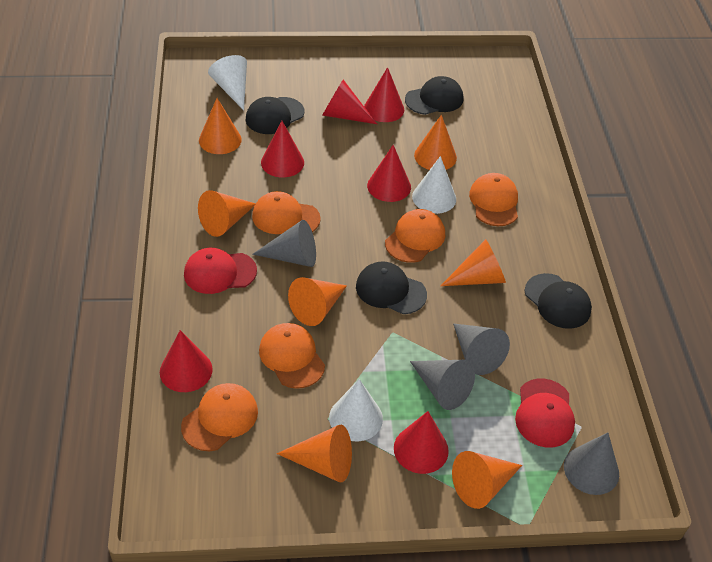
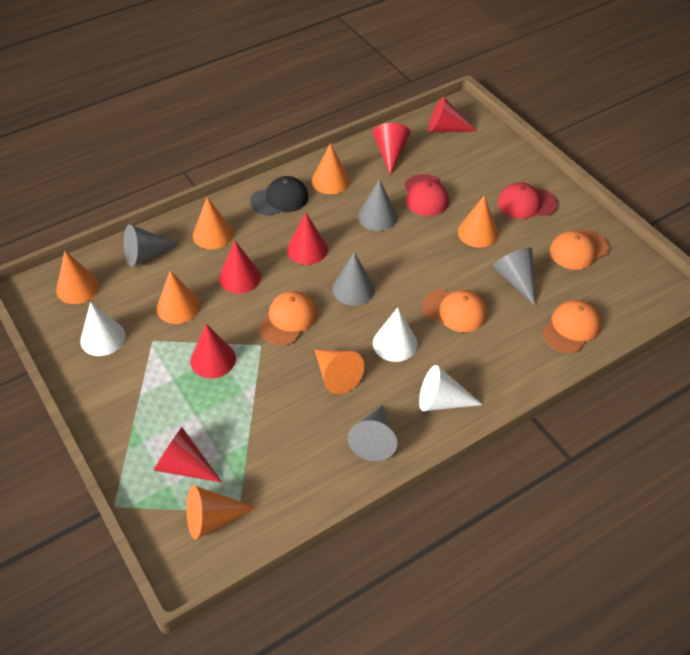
black cap: [246,97,304,134] [356,261,427,314] [405,76,463,115] [525,273,592,329] = 4 -> [250,176,308,216] = 1
grey cone: [252,220,316,267] [410,360,475,410] [453,323,510,375] [564,433,619,495] = 4 -> [124,224,180,267] [332,252,375,306] [348,406,397,461] [358,179,398,231] [493,247,535,305] = 5
orange cap: [181,383,258,451] [252,191,321,234] [259,323,325,389] [385,209,445,263] [469,173,518,226] = 5 -> [259,291,317,345] [422,289,487,332] [542,300,601,353] [550,230,609,270] = 4

